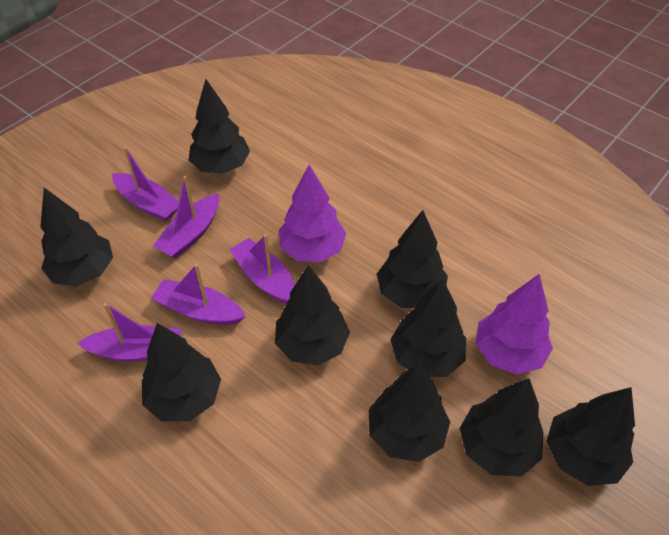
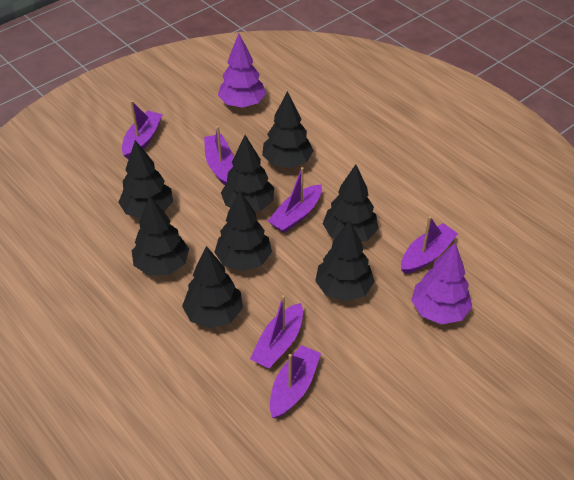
black tree: [40,188,113,286] [142,323,221,422] [189,79,250,174] [275,265,350,365] [368,362,450,462] [377,210,448,308] [390,278,466,377] [460,378,543,477] [546,387,635,486] = 9 -> [118,140,173,218] [132,196,189,276] [182,246,243,328] [214,190,272,271] [221,135,274,212] [262,91,313,168] [315,220,375,301] [323,165,379,242] = 8
purple boat: [77,303,182,361] [112,147,179,221] [151,264,246,325] [153,176,219,258] [229,234,295,304] = 5 -> [122,101,163,160] [204,126,233,185] [250,295,303,369] [268,167,322,233] [270,345,321,418] [401,216,458,274] = 6

